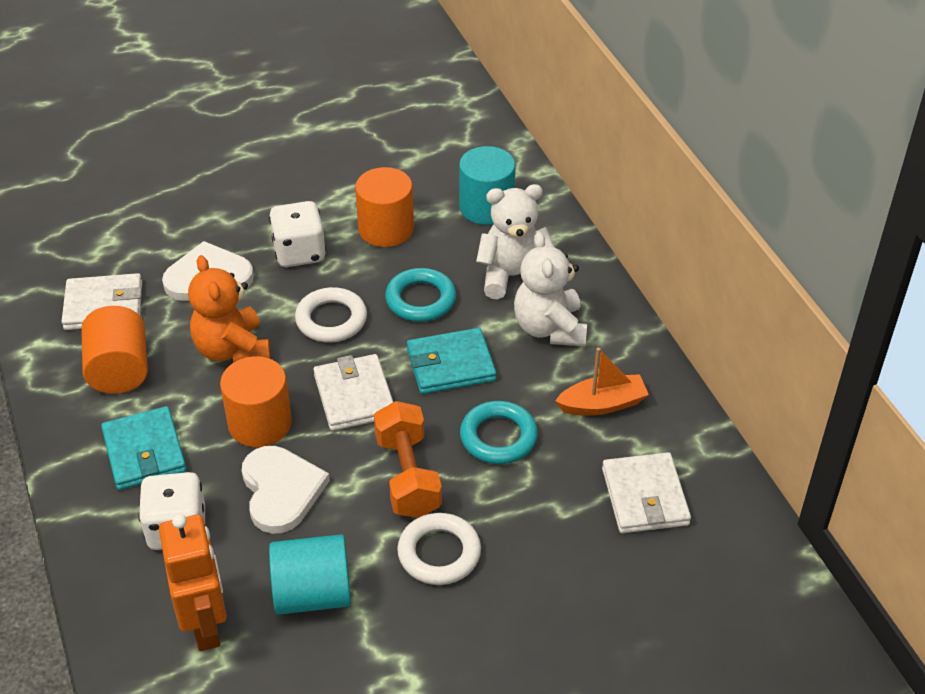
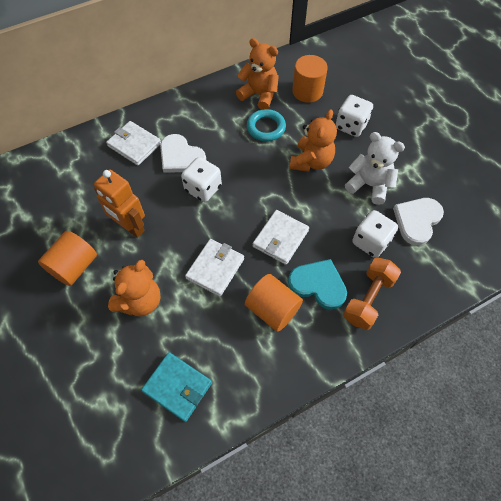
orange boat: [555,348,649,416] = 1 -> none = 0
orange teddy bear: [188,255,270,363] = 1 -> [108,260,161,316] [236,38,279,110] [289,109,337,172] = 3
turquoise cylinder: [269,534,351,615] [459,146,516,225] = 2 -> none = 0
turquoise heart: none = 0 -> [288,259,347,310] = 1
turquoise ring: [385,268,456,322] [460,401,538,464] = 2 -> [247,109,286,142] = 1
turquoise wallet: [101,406,187,490] [407,328,496,394] = 2 -> [141,352,212,422] = 1
white dice: [138,472,205,550] [269,201,326,267] = 2 -> [181,157,222,202] [336,95,373,137] [352,210,398,258] = 3
white ring: [295,287,367,343] [397,513,481,585] = 2 -> none = 0
white teddy bear: [476,184,555,299] [514,231,587,346] = 2 -> [345,132,405,205] = 1

